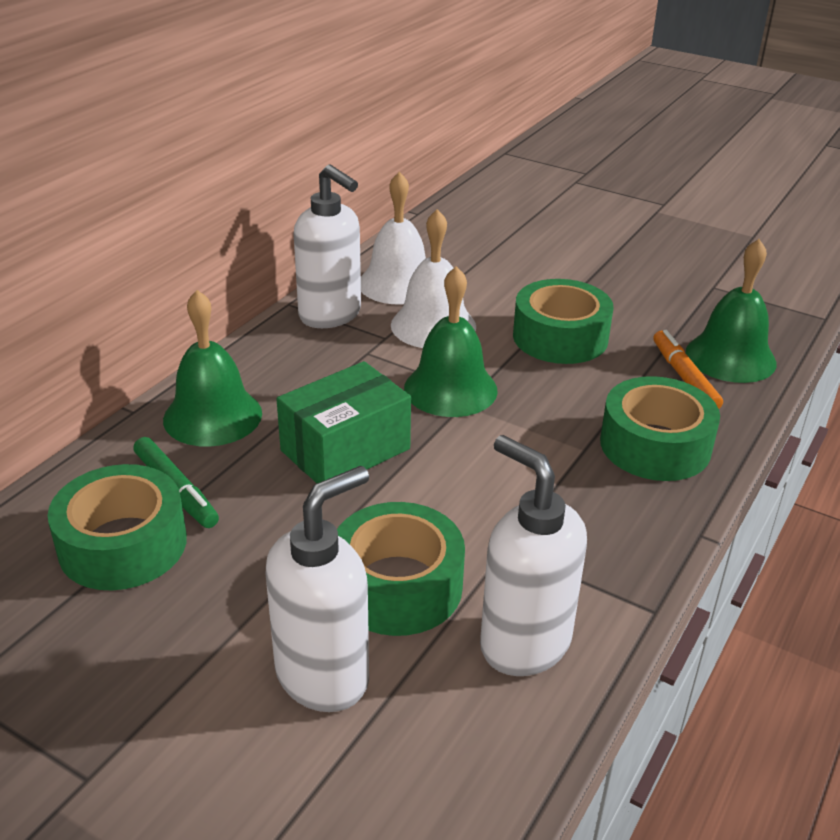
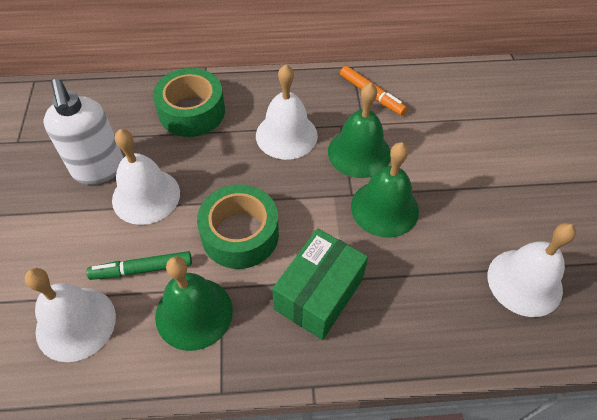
green tape: [48,464,187,590] [337,502,465,636] [513,279,613,364] [600,376,720,481] = 4 -> [153,68,225,137] [197,184,279,269] = 2
white bell: [361,172,426,305] [391,209,476,348] = 2 -> [25,268,116,362] [112,129,180,225] [256,65,318,160] [488,223,576,317] = 4
white soap dispenser: [266,466,369,712] [293,165,361,328] [480,435,587,676] = 3 -> [44,79,124,185] = 1

